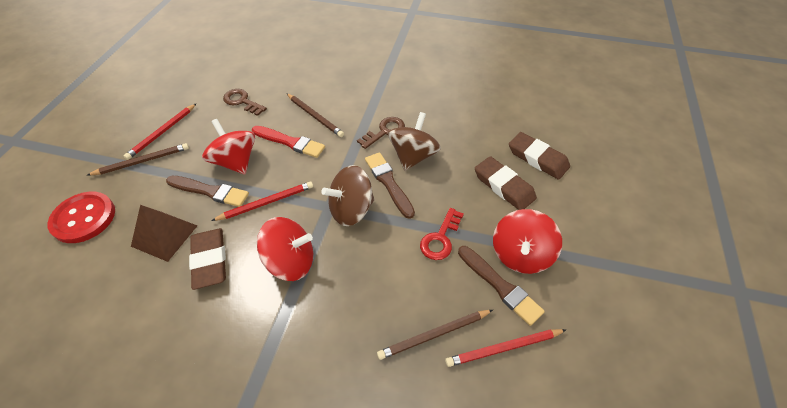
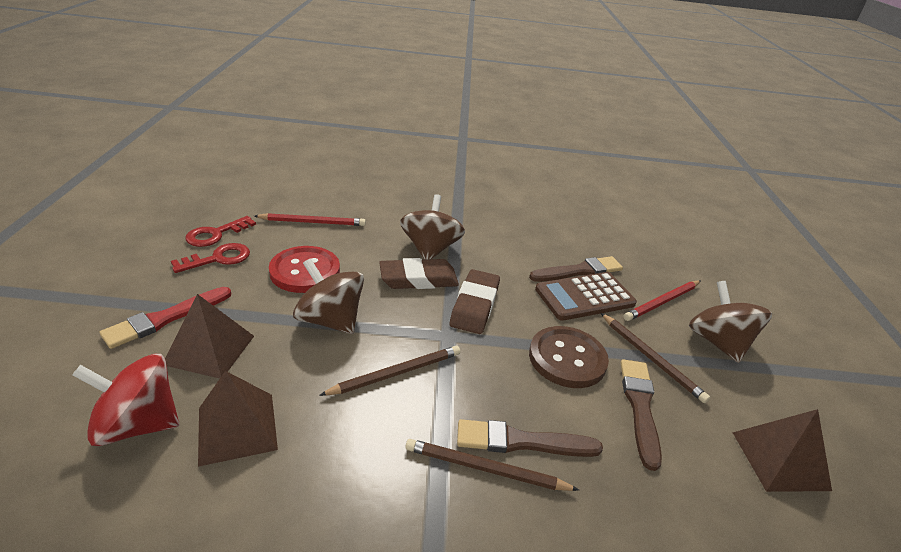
brown button: none = 0 -> [529,326,609,388] = 1
brown calculator: none = 0 -> [535,272,637,321] = 1
brown eraser: [189,228,226,290] [475,156,537,210] [509,132,570,180] = 3 -> [379,258,459,289] [450,269,500,334] = 2
brown key: [223,89,267,116] [357,117,405,149] = 2 -> none = 0
brown pyramid: [131,205,197,262] = 1 -> [165,294,254,379] [198,371,278,467] [732,409,832,492] = 3
brown spinning top: [321,165,374,226] [388,112,441,171] = 2 -> [293,258,364,334] [400,194,465,259] [689,281,772,363] = 3
red key: [420,208,464,260] = 1 -> [171,243,250,273] [186,216,256,247] = 2
red pencil: [124,103,197,160] [211,181,313,221] [445,329,566,367] = 3 -> [254,213,366,226] [624,280,700,321] = 2
red spinning top: [202,119,255,174] [257,217,313,281] [493,209,562,274] = 3 -> [72,354,179,446] = 1

